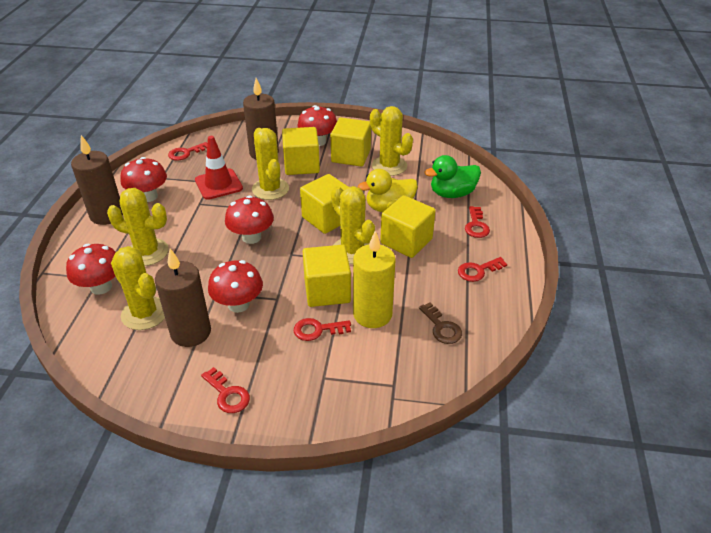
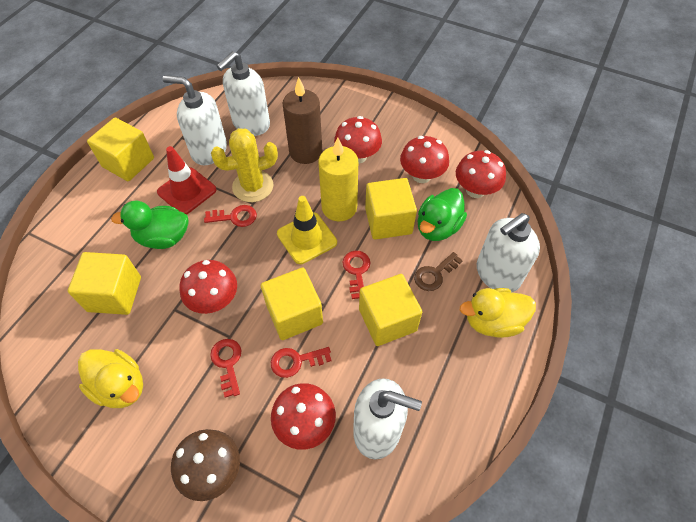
brown candle: [71,135,123,225] [155,249,211,347] [243,78,279,160] = 3 -> [282,77,322,164] = 1
brown mushroom: none = 0 -> [171,429,240,501] = 1
green duck: [425,155,481,198] = 1 -> [111,200,188,249] [418,188,467,241] = 2
red key: [168,142,207,160] [201,367,250,413] [294,318,351,341] [458,257,507,282] [465,206,490,238] = 5 -> [204,205,257,227] [210,339,241,398] [271,347,332,378] [342,251,370,299] = 4
white soap dispenser: none = 0 -> [163,75,227,165] [217,51,270,136] [353,378,422,459] [477,213,540,292] = 4
yellow cactus: [107,188,169,266] [111,246,165,330] [252,128,289,200] [331,186,375,264] [370,106,413,176] = 5 -> [211,128,278,202] = 1
yellow duck: [358,169,418,212] = 1 -> [78,349,143,408] [460,288,536,338] = 2
yellow traffic cone: none = 0 -> [277,196,337,264] = 1

